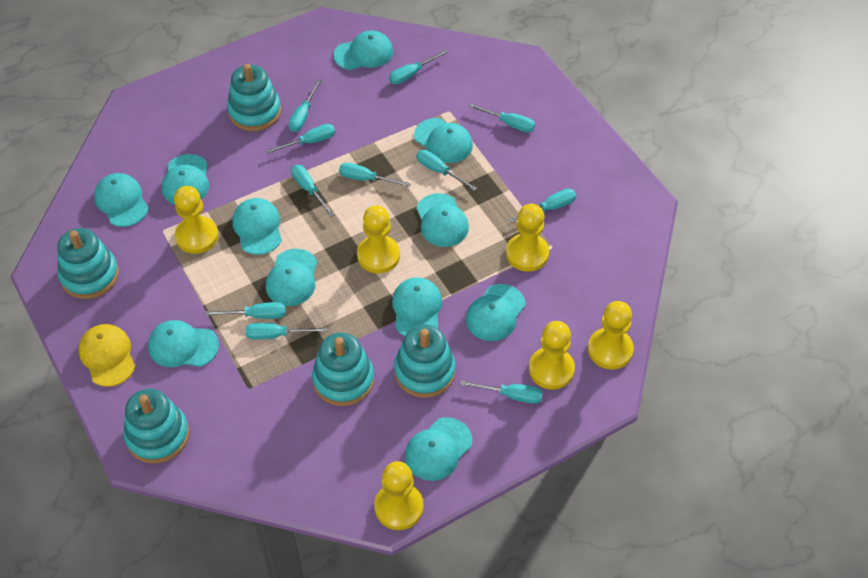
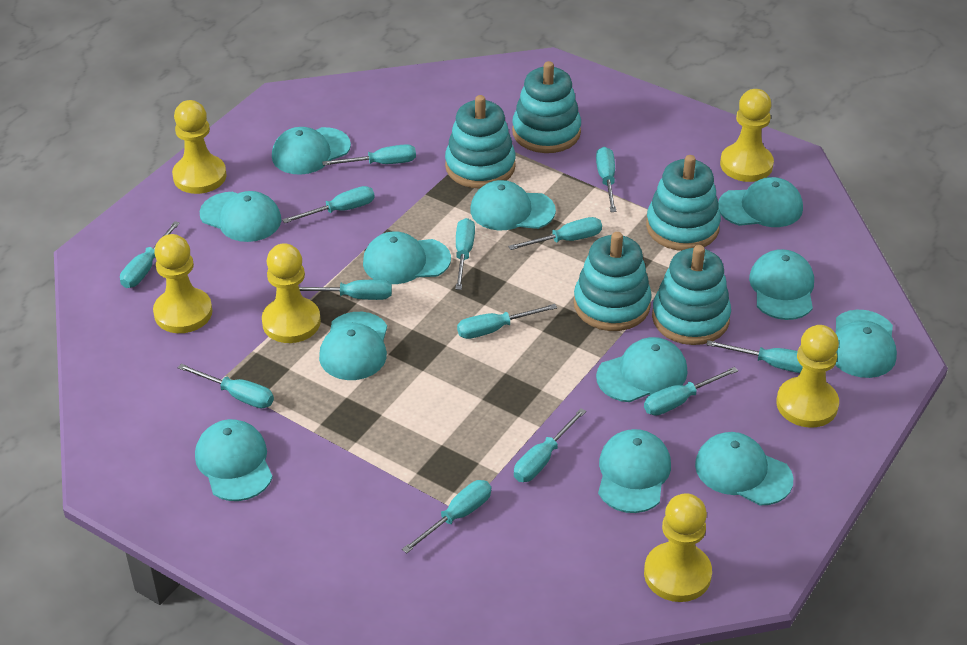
turquoise cap: [94,173,149,227] [148,320,219,367] [162,154,209,205] [232,198,282,255] [266,249,317,306] [334,30,393,70] [392,277,442,336] [405,417,473,481] [414,118,473,163] [416,193,469,247] [466,284,526,341] = 11 -> [195,419,273,501] [200,191,281,242] [272,127,351,175] [319,312,387,380] [363,231,451,284] [470,180,556,230] [596,337,688,402] [598,429,671,513] [695,432,793,505] [718,177,803,227] [749,249,814,320] [835,310,897,378] = 12
turquoise screwdriver: [206,302,286,319] [246,323,326,340] [266,124,335,154] [288,79,321,132] [291,165,334,217] [339,163,411,187] [389,50,448,85] [416,150,477,191] [460,381,543,404] [468,103,535,132] [509,189,576,223] = 11 -> [120,221,180,288] [178,364,274,408] [282,186,375,223] [299,280,392,300] [322,144,416,166] [402,480,491,553] [455,218,475,290] [457,304,557,339] [508,217,602,250] [514,409,586,482] [596,147,616,212] [644,367,738,416] [706,340,803,373] = 13
yellow cap: [78,324,136,387] = 1 -> none = 0

